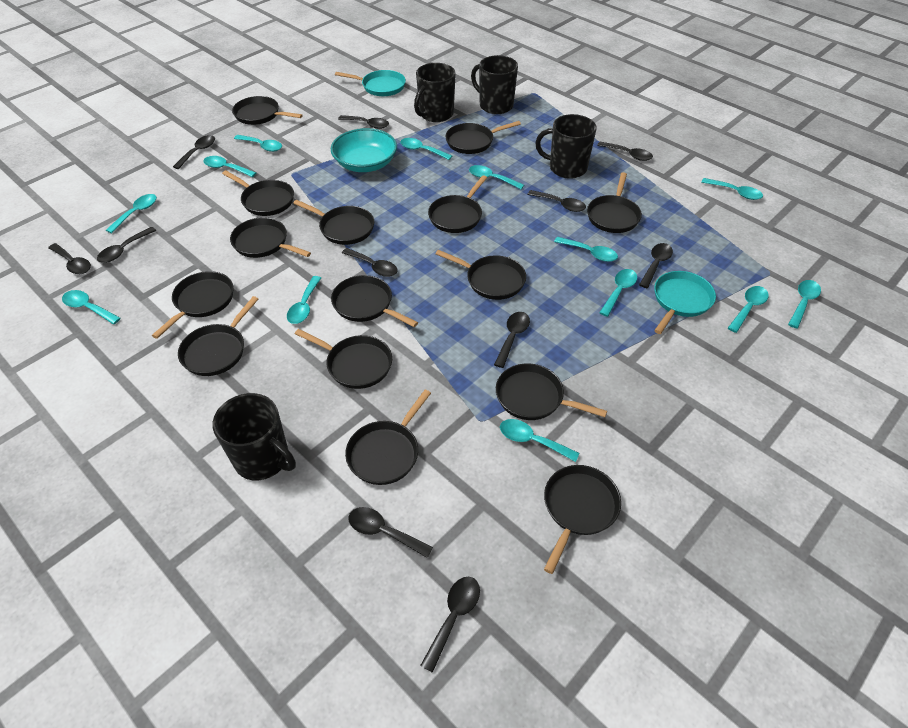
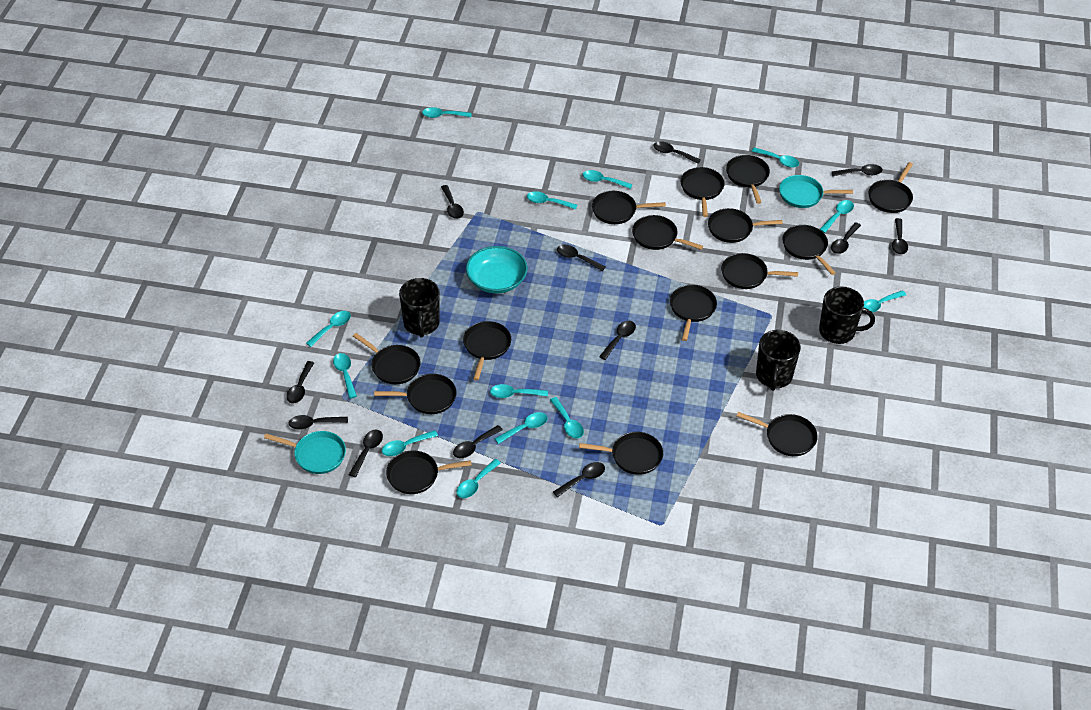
black mug: [213,393,296,480] [414,63,456,122] [471,55,518,114] [535,114,597,179] = 4 -> [399,278,440,338] [756,330,801,391] [819,287,875,344] = 3
black spoon: [48,243,91,274] [97,227,156,263] [173,135,215,169] [338,115,389,129] [342,248,398,277] [348,507,433,558] [420,577,480,673] [494,312,530,368] [527,190,586,212] [597,142,653,161] [639,243,673,288] = 11 -> [286,361,314,403] [288,415,348,429] [349,429,383,477] [441,185,464,219] [453,425,503,458] [553,462,605,497] [557,245,605,271] [599,321,636,360] [653,141,701,164] [831,222,861,254] [832,164,882,176] [892,218,908,254] = 12

